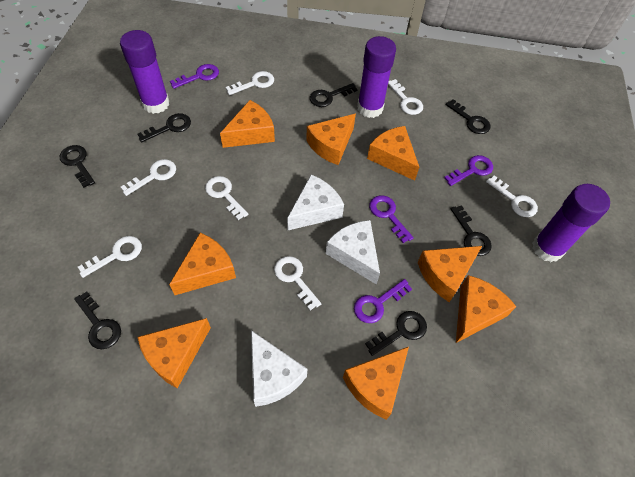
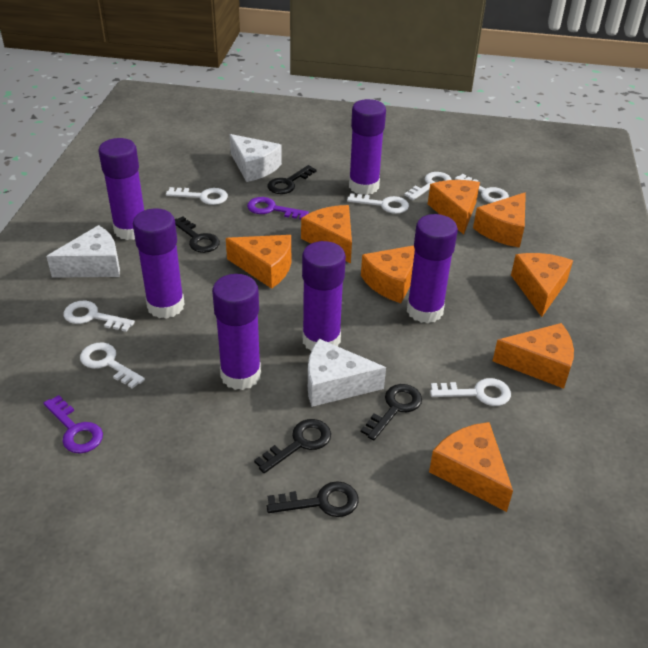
black key: [60,145,95,188] [74,292,121,349] [138,113,191,142] [310,83,358,107] [365,311,427,356] [446,99,491,134] [451,205,492,256] = 7 -> [175,217,220,253] [254,419,331,473] [267,481,359,517] [268,165,317,194] [361,384,422,441] = 5
purple glue stick: [120,30,169,114] [357,36,396,118] [532,184,610,262] = 3 -> [99,138,144,240] [133,209,185,319] [212,274,261,390] [302,241,346,351] [349,99,386,195] [407,214,458,323] = 6
purple key: [170,64,219,89] [354,279,412,323] [369,195,414,243] [444,155,493,186] = 4 -> [44,395,103,453] [247,197,309,220] = 2

